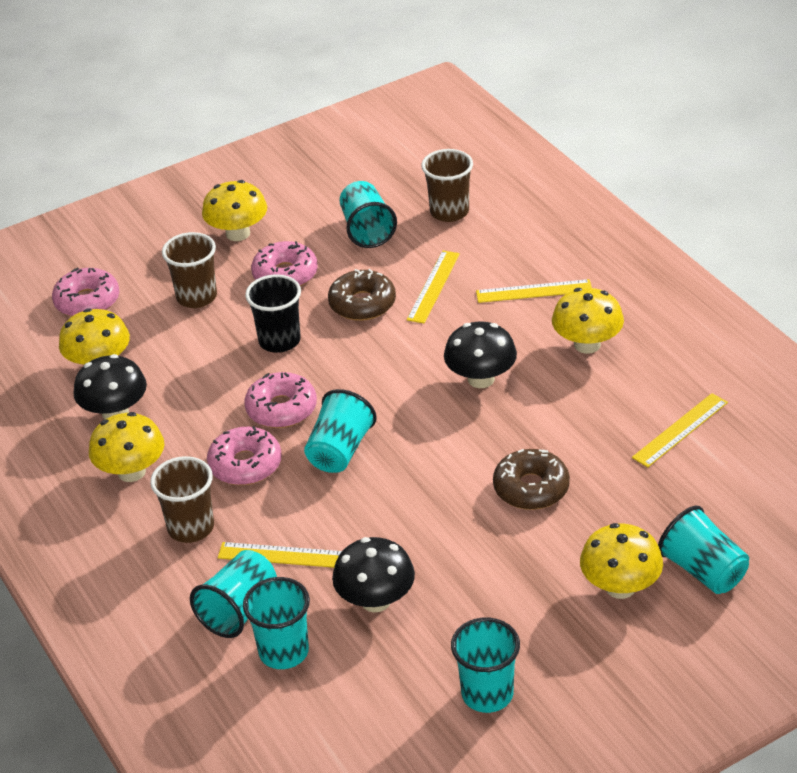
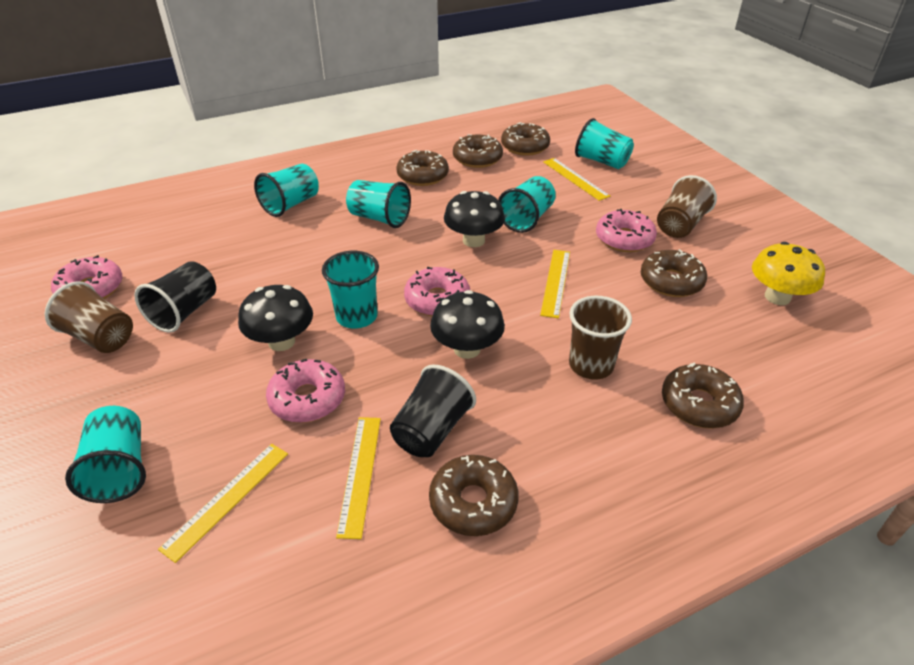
black cup: [245,274,301,353] = 1 -> [134,261,216,333] [390,365,476,457] = 2
brown donut: [328,269,396,321] [493,449,570,510] = 2 -> [396,150,449,186] [429,455,519,536] [453,134,503,168] [501,122,550,156] [641,249,707,297] [662,363,744,428] = 6
yellow mushroom: [59,308,130,364] [89,412,164,482] [202,180,267,241] [552,288,624,354] [580,523,663,599] = 5 -> [752,242,825,305] = 1

